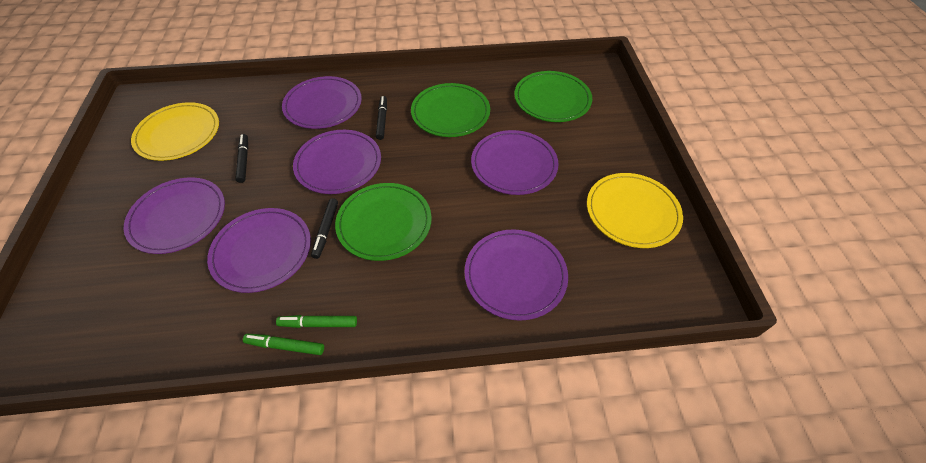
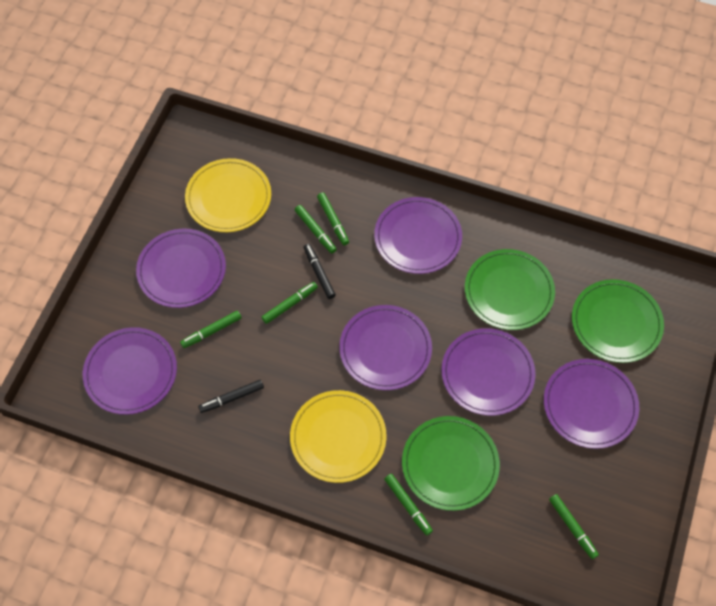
black marker: [235,134,248,183] [311,198,338,259] [376,96,387,140] = 3 -> [198,380,264,413] [304,244,336,299] = 2
green marker: [243,334,324,355] [276,315,357,328] = 2 -> [180,311,242,348] [262,282,318,324] [295,205,337,253] [317,193,349,245] [384,474,433,536] [549,494,599,559] = 6

